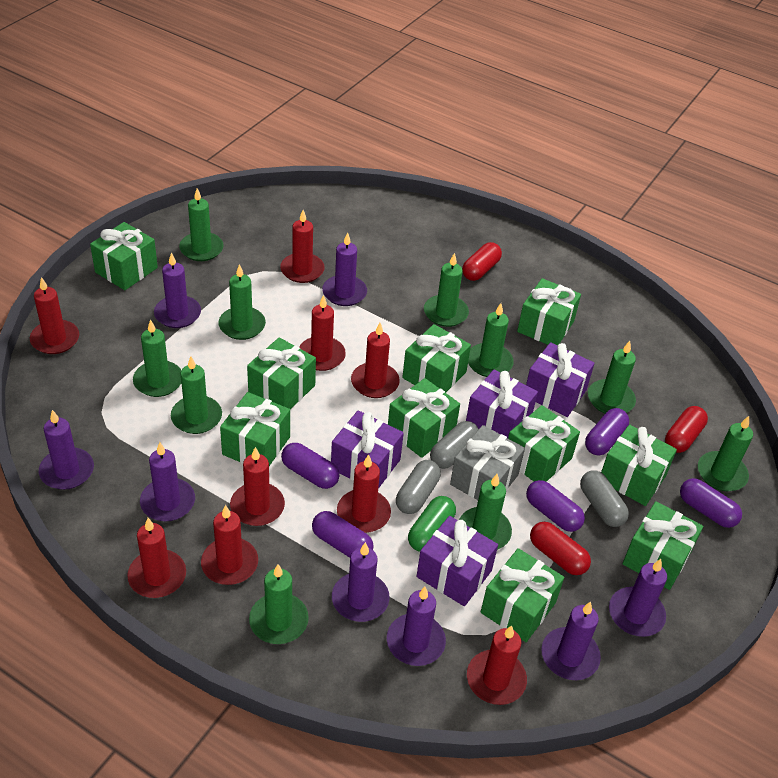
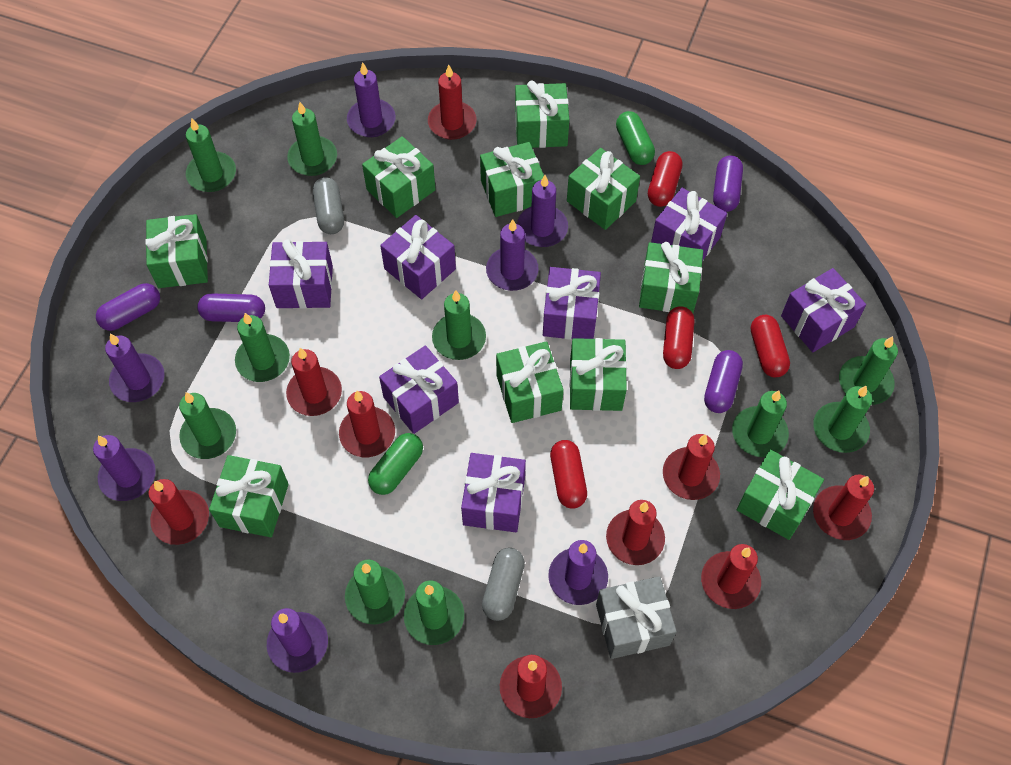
green capsule: [408,496,456,552] = 1 -> [368,433,423,495] [616,111,655,165] = 2
grey capsule: [396,460,441,514] [430,421,479,469] [580,470,629,527] = 3 -> [313,177,344,234] [482,548,525,621] = 2
purple candle: [39,410,94,490] [140,442,195,522] [154,252,201,328] [322,232,367,306] [332,542,390,622] [387,587,446,666] [541,601,601,680] [609,559,667,637] = 8 -> [93,435,156,501] [105,334,165,402] [267,608,328,673] [347,62,396,137] [486,219,539,291] [517,175,568,247] [548,540,608,605] = 7
purple capsule: [281,443,340,489] [312,511,374,558] [526,480,585,532] [585,408,629,456] [680,478,742,528] = 5 -> [96,283,160,331] [197,293,265,322] [704,350,743,413] [713,155,743,212] = 4
purple gift: [331,410,404,489] [417,516,498,606] [466,369,538,438] [526,342,595,417] = 4 -> [269,240,333,309] [379,346,459,434] [380,215,456,299] [461,453,526,532] [543,267,601,340] [651,188,727,261] [781,268,866,352] = 7
red capsule: [462,242,502,281] [530,522,591,575] [665,406,708,453] = 3 -> [550,440,587,509] [648,151,682,207] [663,306,694,369] [751,315,790,377] = 4

